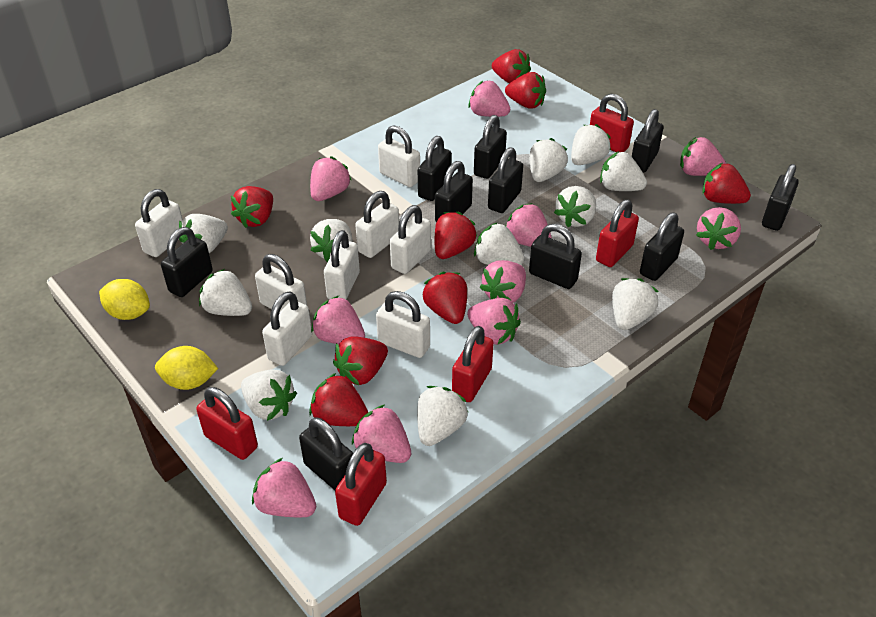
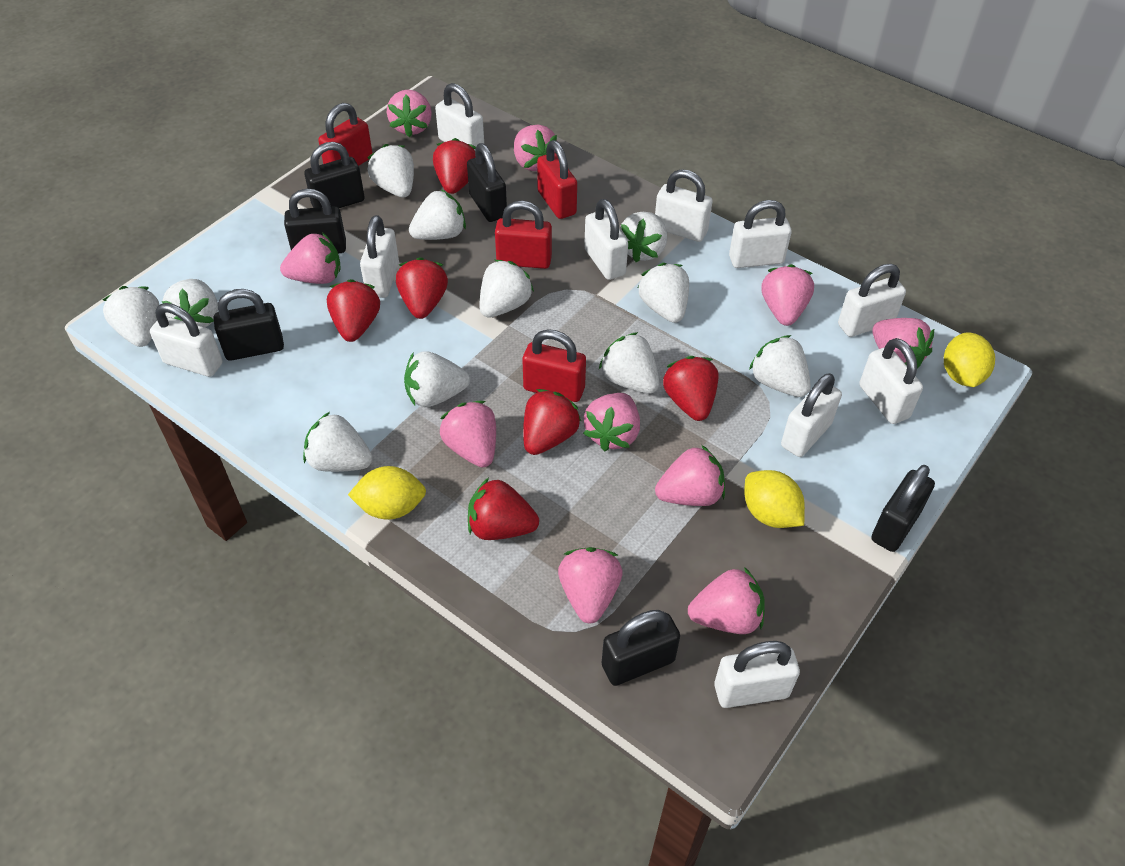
black padlock: [161,227,213,297] [299,417,353,490] [418,136,452,201] [435,161,473,222] [474,115,507,179] [488,147,523,213] [529,224,582,289] [632,109,664,172] [640,212,684,281] [762,164,799,231] = 10 -> [213,289,284,361] [284,189,346,253] [304,142,365,208] [467,143,507,222] [602,610,680,686] [871,465,935,552] = 6
red padlock: [196,387,258,460] [335,443,387,526] [452,326,494,402] [590,94,634,153] [596,199,639,267] = 5 -> [318,103,373,166] [495,201,552,269] [522,329,586,402] [537,140,577,219] = 4
red strawberry: [231,186,273,228] [309,373,368,426] [333,336,388,385] [422,272,467,324] [435,212,477,259] [492,49,531,83] [505,72,546,109] [702,163,751,204] = 8 -> [327,279,380,342] [396,257,448,319] [433,138,476,194] [468,477,539,540] [523,389,581,455] [663,356,718,421] = 6
white padlock: [135,189,183,257] [255,254,307,311] [262,291,312,366] [324,230,360,299] [355,191,399,258] [376,291,430,358] [378,125,420,187] [390,205,431,274] = 8 -> [150,303,223,377] [360,215,399,298] [435,83,484,150] [584,199,628,280] [655,169,713,242] [714,641,800,708] [729,200,792,268] [781,373,842,457] [838,264,906,337] [860,338,923,424] = 10
yellow lemon: [99,279,150,320] [155,346,218,390] = 2 -> [348,466,426,520] [744,470,805,528] [944,333,995,387] = 3

